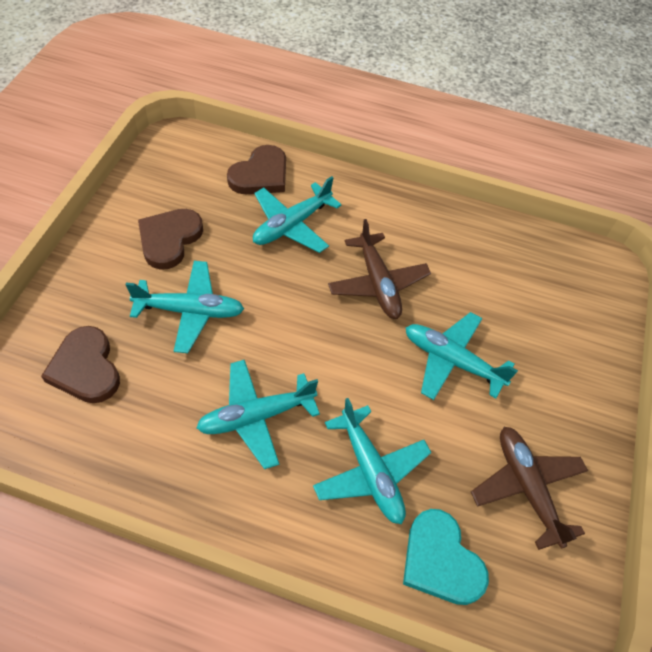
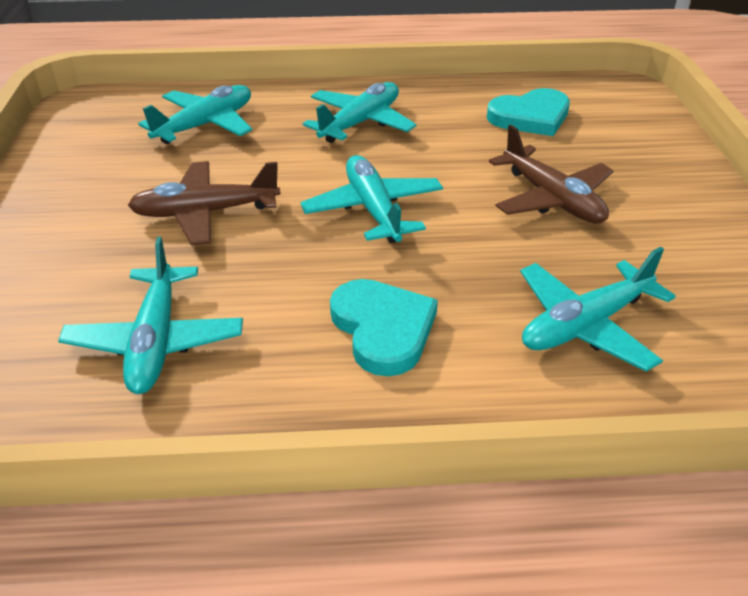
brown heart: [41,326,120,403] [138,209,203,270] [227,145,286,194] = 3 -> none = 0
turquoise heart: [403,509,489,605] = 1 -> [330,279,438,376] [487,88,570,136] = 2

